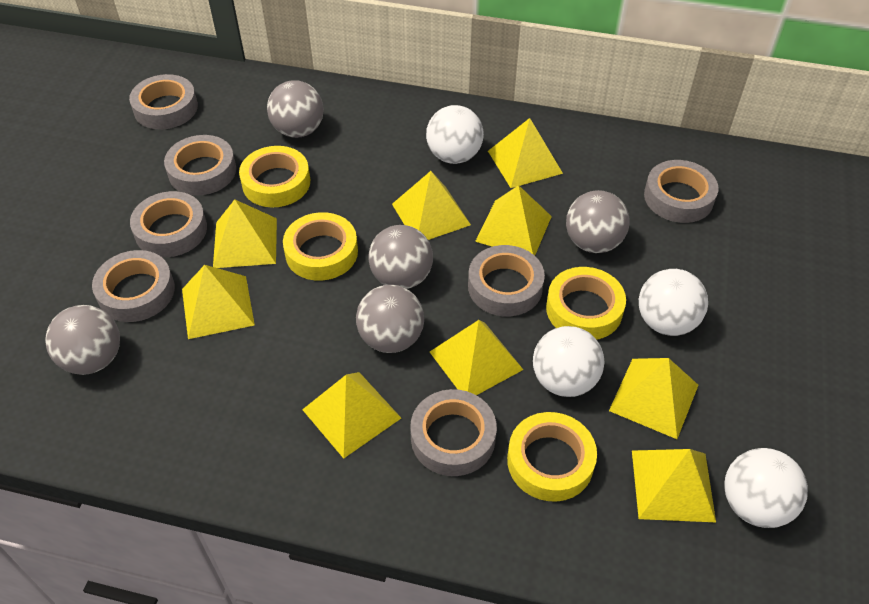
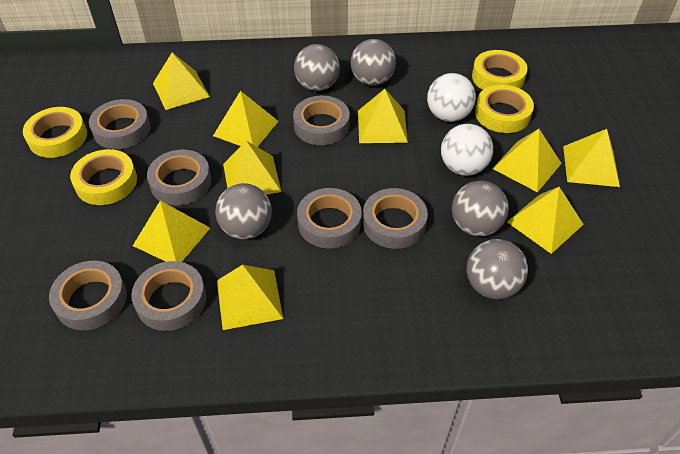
white ball: [426,105,484,164] [533,326,604,397] [639,269,708,336] [724,448,808,528] = 4 -> [427,73,476,122] [441,124,493,176] = 2

